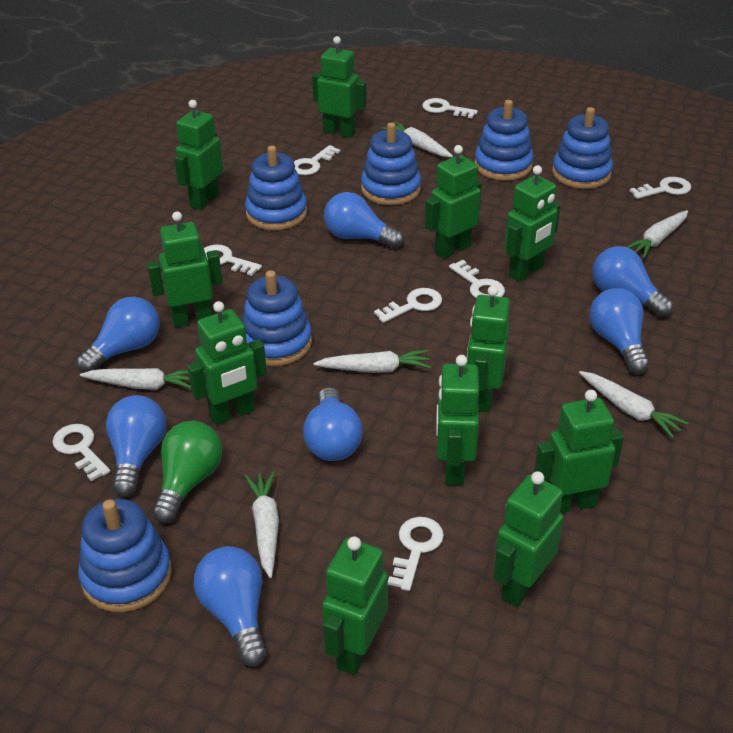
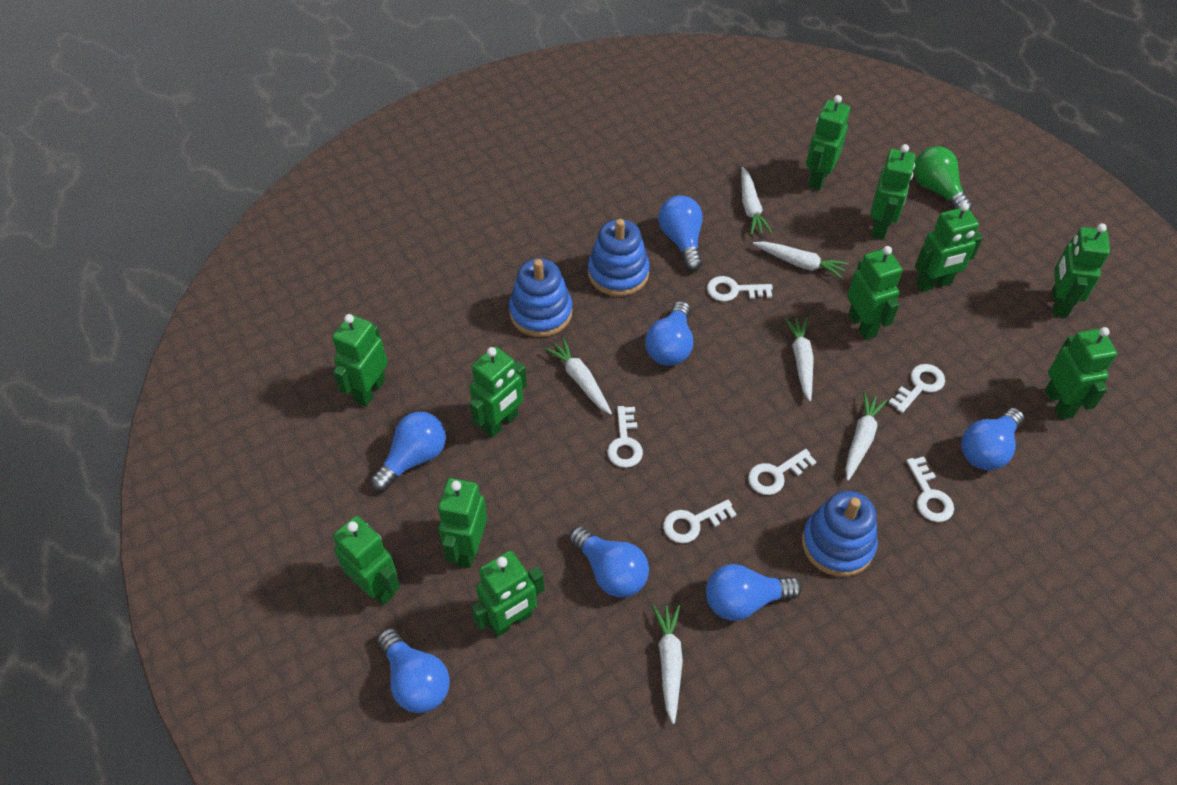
blue stacking toy: [78,499,172,612] [242,270,312,366] [245,145,307,230] [361,122,421,205] [474,100,534,181] [552,107,613,189] = 6 -> [509,259,572,337] [588,219,650,296] [802,491,878,577] = 3
white key: [52,424,110,481] [204,245,262,276] [294,145,341,175] [374,288,442,323] [388,517,444,591] [422,98,478,118] [449,260,505,298] [630,177,691,199] = 8 -> [607,406,643,468] [663,500,737,543] [707,276,773,302] [748,449,816,495] [889,364,945,413] [906,457,954,522] = 6

